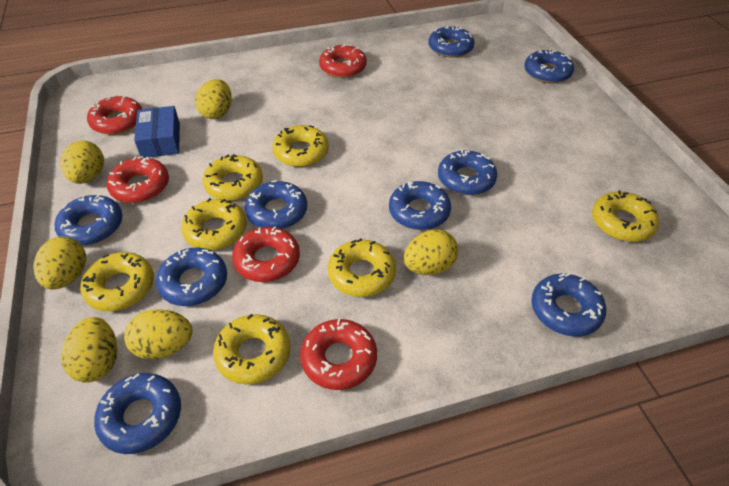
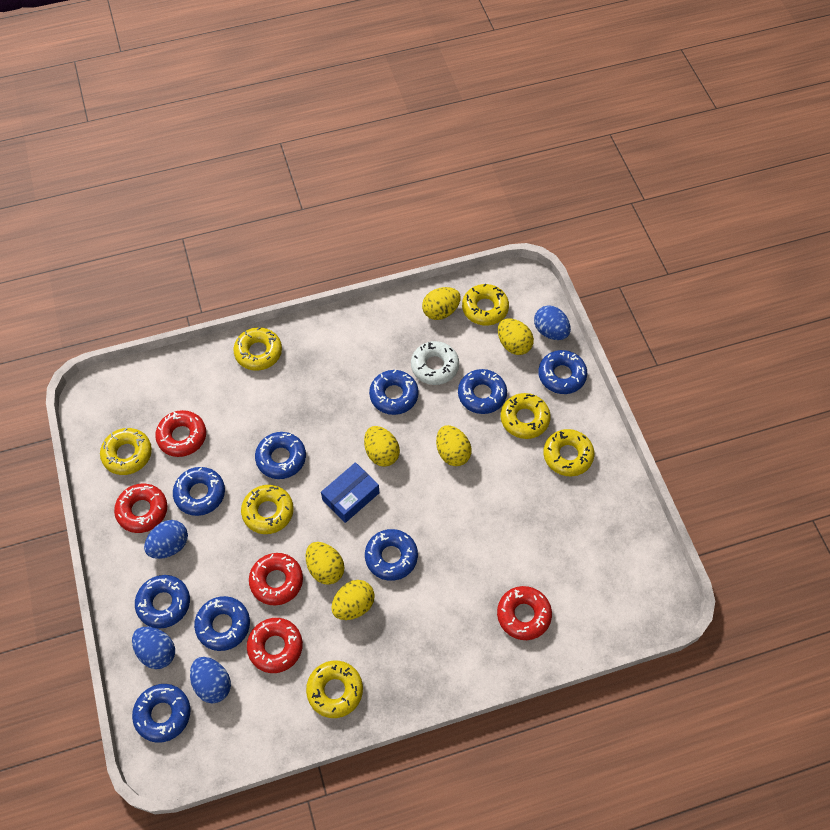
blue egg: none = 0 -> [132,627,175,669] [144,520,188,559] [190,657,231,703] [534,305,571,340] = 4
white donut: none = 0 -> [411,341,459,385] = 1

